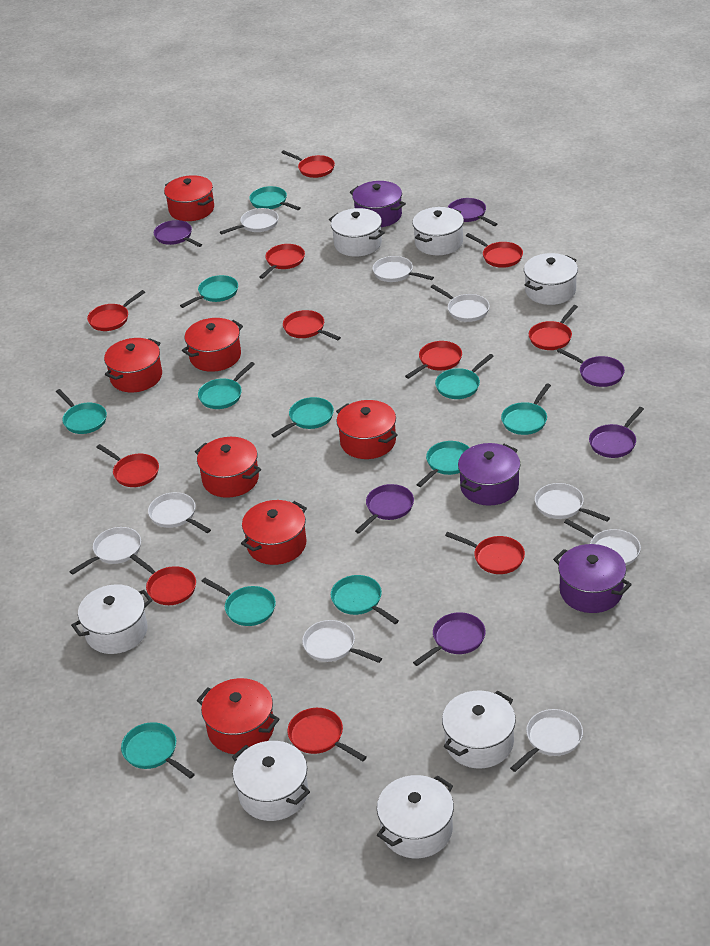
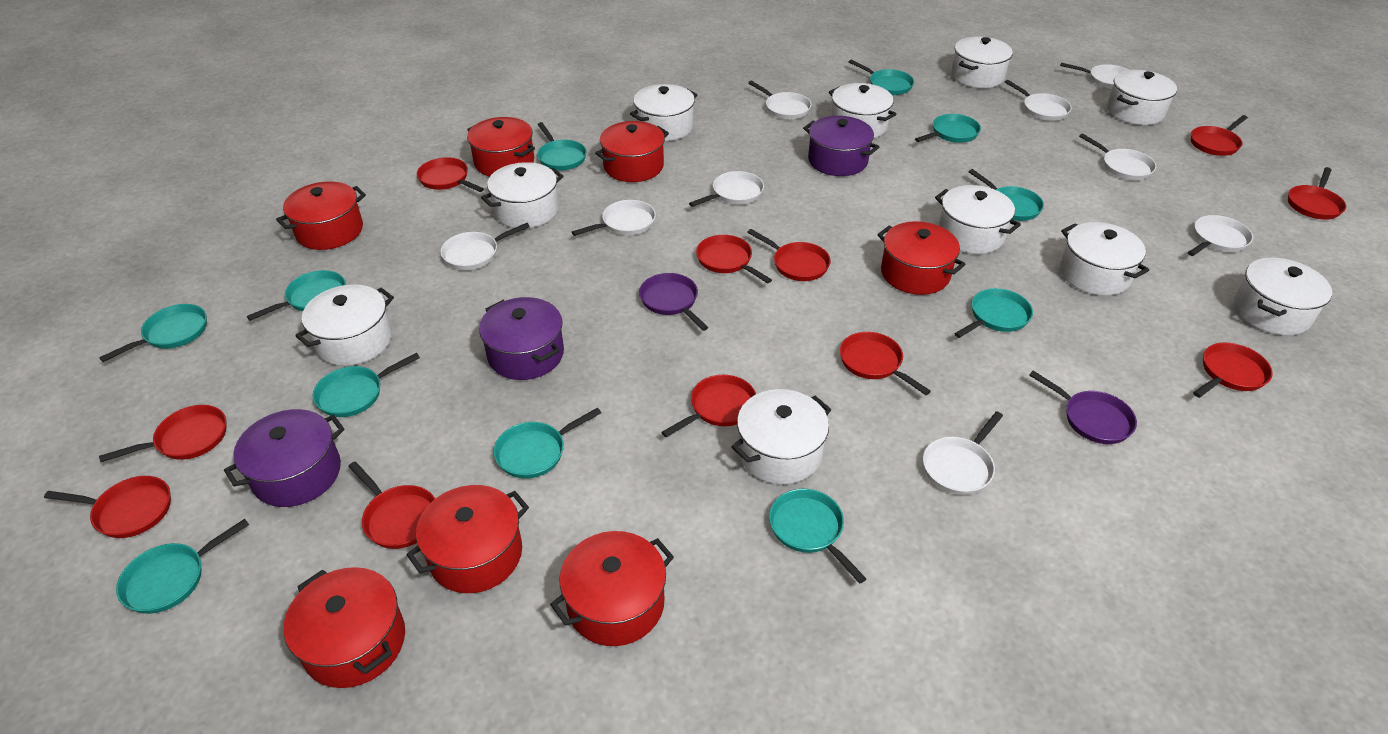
purple pan: [154,220,202,247] [355,484,414,534] [413,612,486,666] [448,198,497,226] [557,348,625,387] [589,407,644,458] = 6 -> [639,273,708,331] [1029,371,1137,444] = 2
white pot: [71,584,152,654] [232,741,310,821] [329,208,385,257] [377,775,454,858] [412,207,464,255] [442,690,516,769] [524,253,578,305] = 7 -> [295,284,394,366] [481,162,564,228] [630,84,697,141] [732,389,832,484] [829,83,897,138] [935,185,1021,254] [951,36,1013,88] [1060,222,1149,296] [1107,70,1177,125] [1234,258,1332,335] = 10

